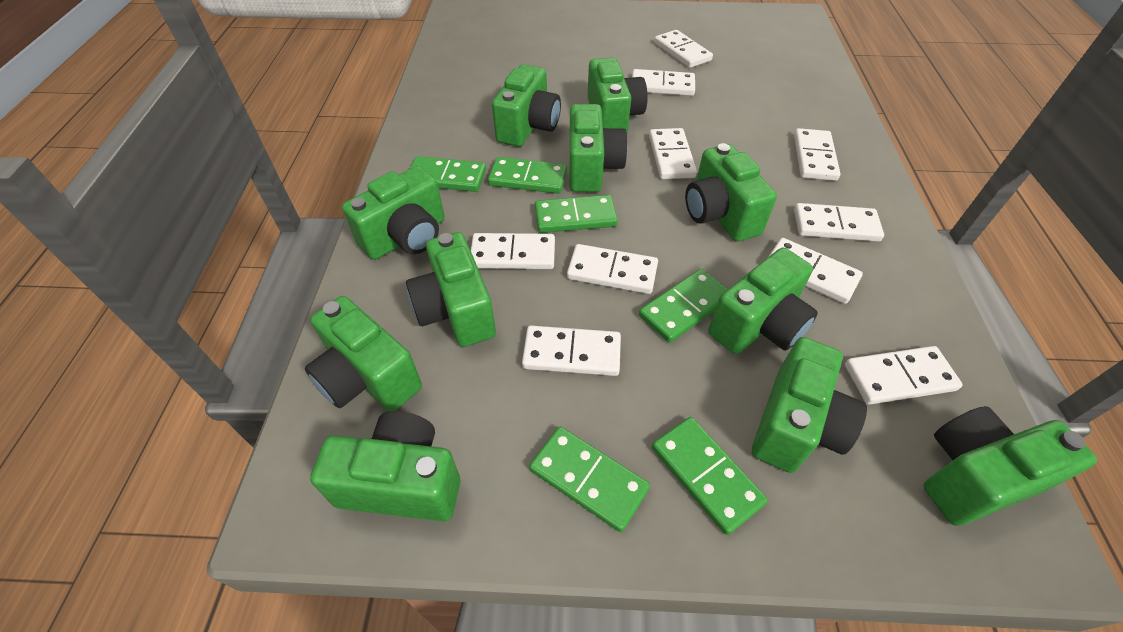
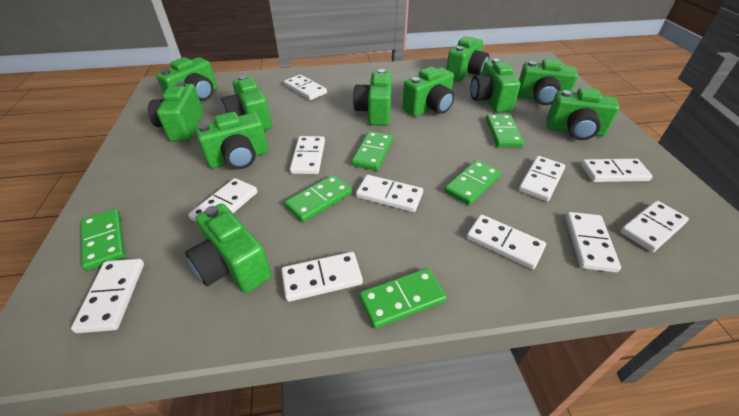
white domino: [471,233,555,269] [522,325,621,376] [567,244,658,294] [632,69,695,96] [649,128,697,179] [654,30,713,68] [768,238,863,304] [794,128,841,181] [794,203,884,242] [845,346,963,405] = 10 -> [71,259,144,333] [188,178,258,222] [281,252,363,302] [284,74,327,100] [290,136,325,174] [356,175,423,212] [466,214,546,270] [519,156,565,202] [566,212,621,273] [581,159,653,182] [620,201,689,252] = 11

